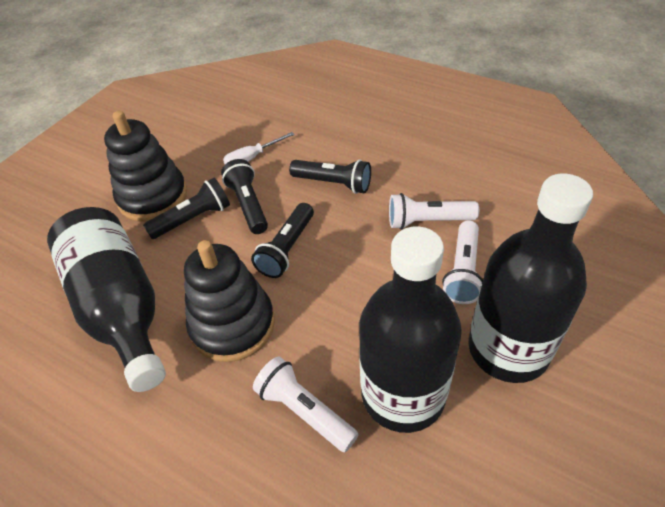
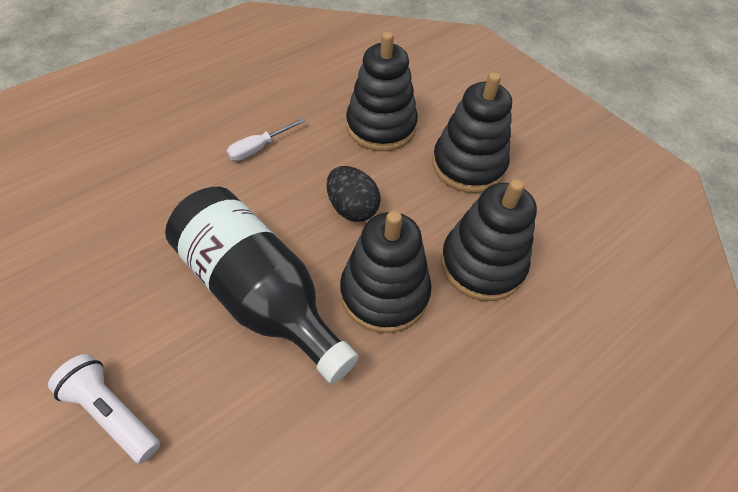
black bottle: [47,207,166,392] [359,227,462,433] [469,174,593,383] = 3 -> [165,187,359,384] = 1
black egg: none = 0 -> [327,166,381,222] = 1
black flashlight: [143,178,230,239] [221,159,268,234] [251,203,314,278] [289,160,371,194] = 4 -> none = 0
black stacking toy: [104,111,187,222] [184,240,275,362] = 2 -> [340,211,432,333] [346,32,418,151] [432,72,512,193] [441,179,537,301] = 4
white flashlight: [253,357,359,452] [389,193,479,230] [442,220,483,304] = 3 -> [48,354,160,464] = 1

